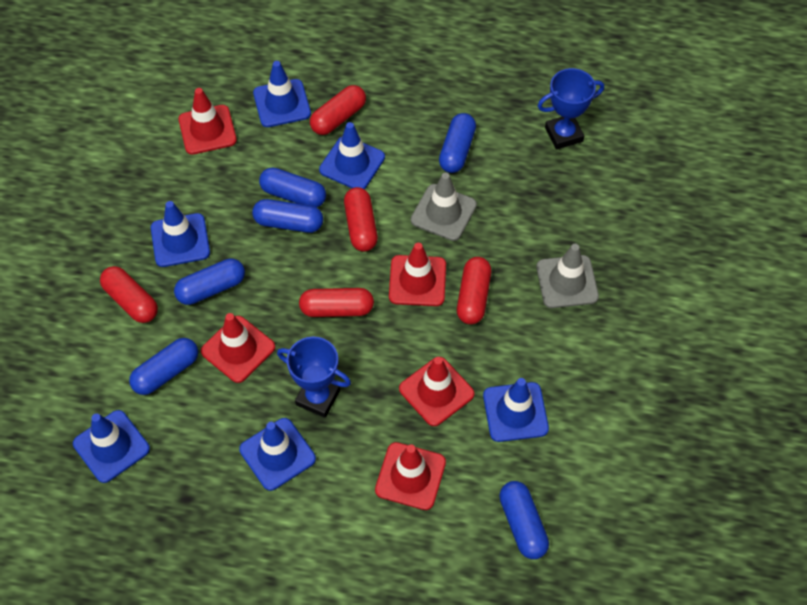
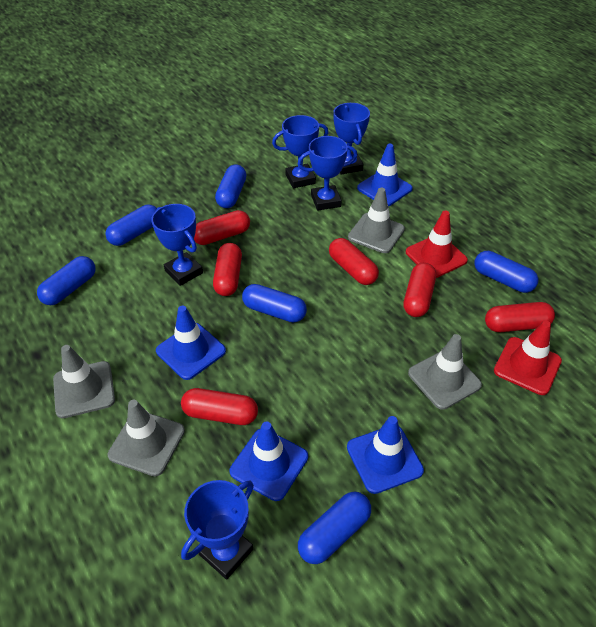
blue traffic cone: [73,410,150,483] [151,201,210,267] [239,418,316,491] [253,61,311,127] [319,122,385,189] [483,378,549,442] = 6 -> [156,306,226,380] [230,421,308,501] [347,416,424,494] [357,144,413,206] = 4
blue trophy: [277,337,351,418] [538,68,604,149] = 2 -> [151,204,203,286] [181,480,254,580] [272,115,329,188] [298,136,357,211] [334,103,370,174] = 5
grey traffic cone: [411,172,477,241] [536,244,599,308] = 2 -> [53,345,115,418] [108,400,185,476] [348,188,405,253] [408,334,482,410] = 4
red capsule: [100,266,158,323] [299,288,374,317] [310,85,366,135] [344,187,378,252] [457,257,491,324] = 5 -> [181,388,258,425] [194,210,250,245] [213,243,242,296] [329,238,379,285] [403,263,436,317] [485,302,555,332] = 6
red traffic cone: [178,88,237,155] [201,313,275,383] [375,442,446,510] [389,243,446,306] [399,357,474,426] = 5 -> [406,211,468,278] [494,321,562,395] = 2

